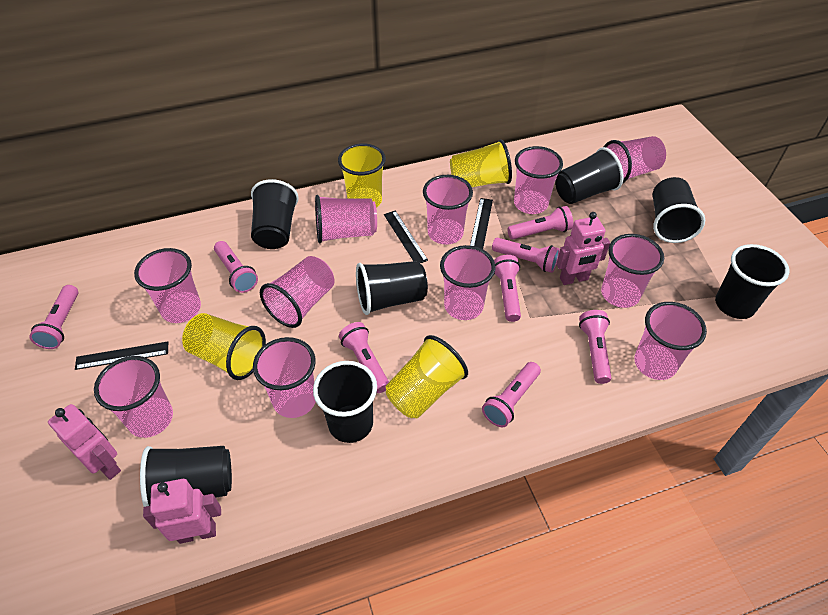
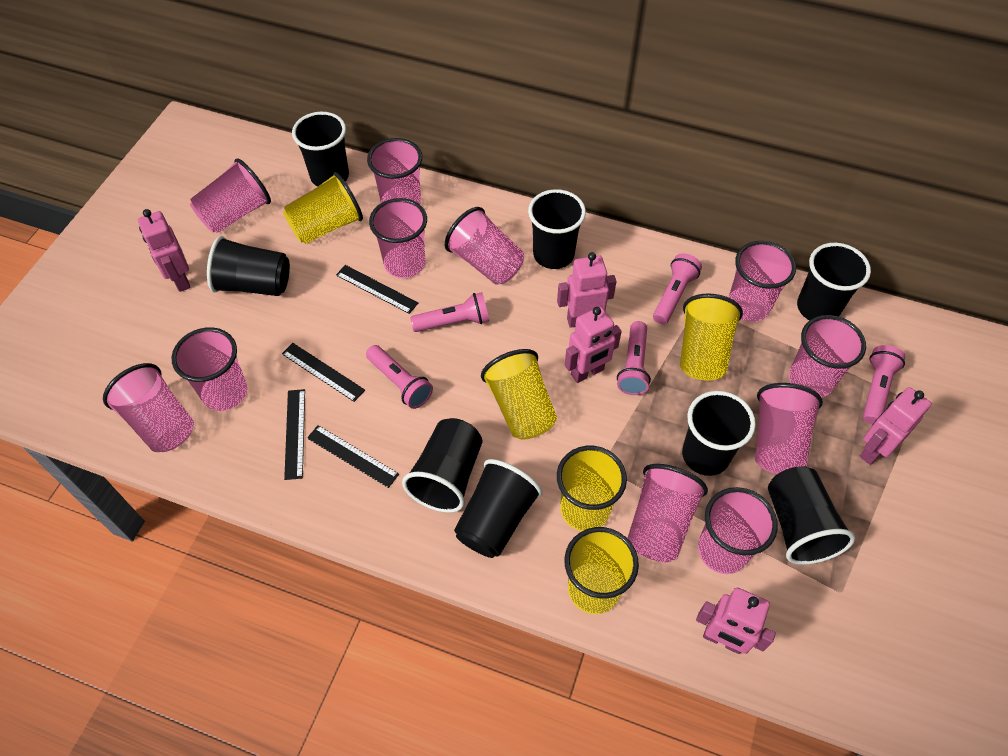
black cup: [140,446,232,507] [251,179,299,249] [313,361,377,443] [356,261,428,315] [555,147,624,204] [653,177,705,243] [715,244,789,319] = 7 -> [207,236,290,296] [292,112,349,187] [402,418,482,513] [454,459,543,558] [528,189,586,269] [682,391,756,476] [768,466,855,565] [797,243,871,320] = 8
black ruler: [75,342,168,370] [384,211,428,263] [470,198,493,249] = 3 -> [282,343,365,402] [284,389,305,480] [307,425,399,488] [336,265,418,314] = 4
pink flashlight: [29,285,78,349] [214,241,258,293] [339,322,389,393] [482,362,541,427] [492,238,560,273] [494,255,521,322] [507,206,573,240] [579,310,611,384] = 8 -> [366,345,433,409] [410,292,489,332] [617,321,651,395] [653,253,702,324] [863,345,905,424] = 5
pink robot: [48,404,121,480] [143,479,221,544] [556,212,610,285] = 3 -> [138,209,191,292] [557,252,616,328] [565,307,622,383] [696,588,776,654] [860,387,932,465] = 5
yellow cup: [182,313,266,380] [338,143,386,208] [386,335,468,418] [450,139,512,187] = 4 -> [283,172,363,244] [481,349,557,440] [557,446,627,531] [564,527,639,614] [680,293,743,381] = 5

